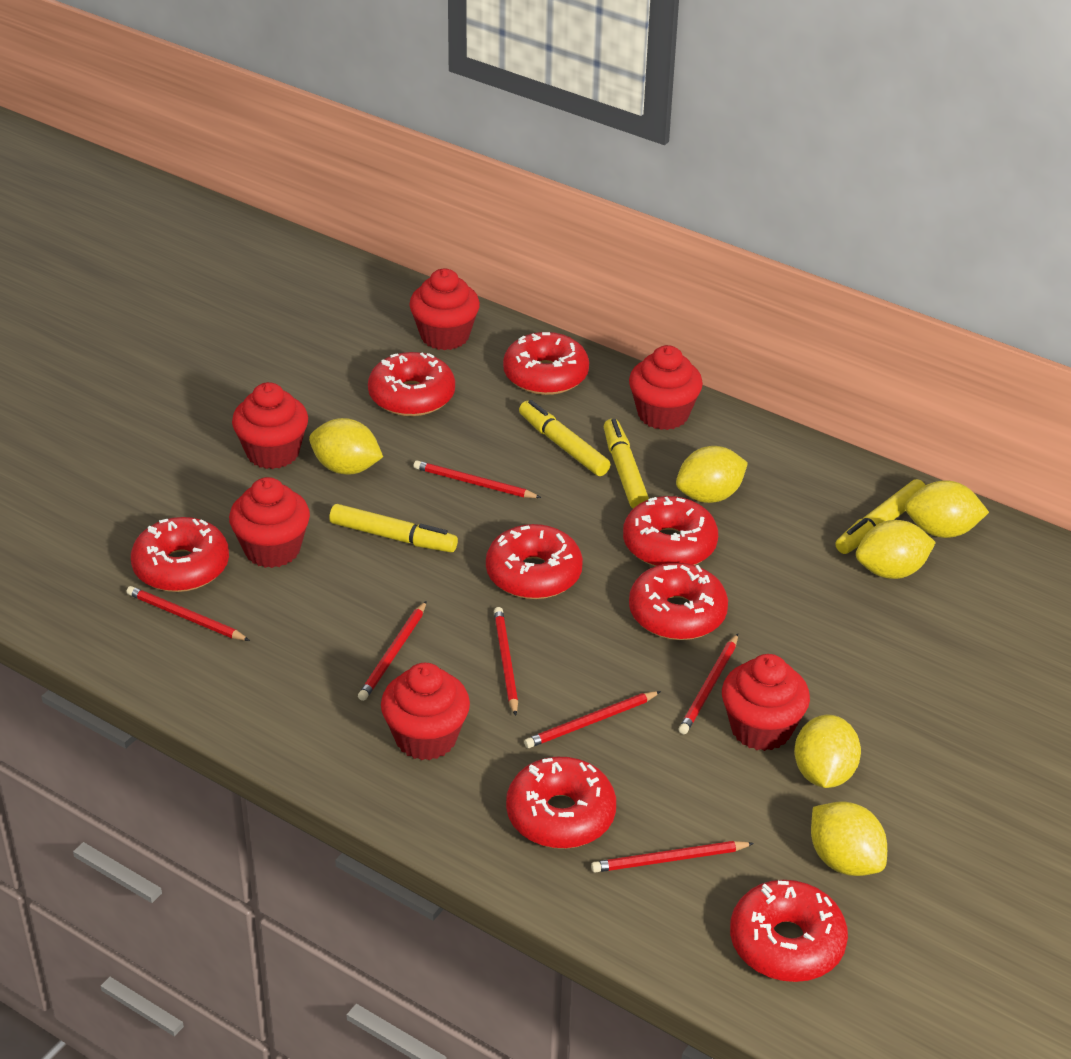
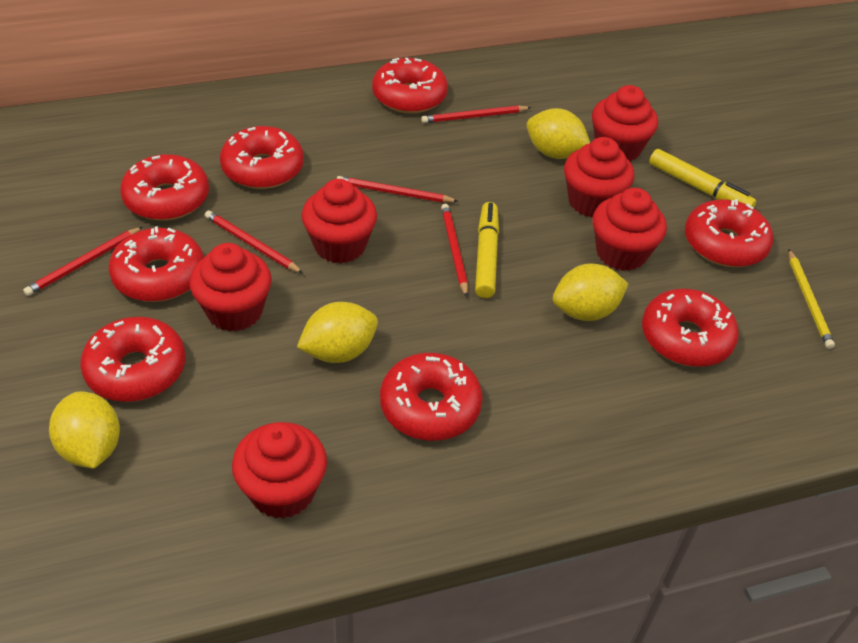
red pencil: [126,586,250,641] [358,601,427,701] [414,460,542,498] [494,607,518,716] [524,691,661,748] [591,841,754,872] [679,634,738,734] = 7 -> [23,227,143,296] [205,210,303,273] [337,176,459,202] [421,105,531,123] [441,204,468,297] = 5
yellow lemon: [309,418,383,475] [676,446,748,503] [794,715,861,788] [811,801,887,876] [856,520,936,579] [905,480,989,538] = 6 -> [49,392,120,468] [297,302,378,363] [527,108,590,159] [553,263,628,321] = 4
yellow marker: [329,504,458,552] [519,400,610,476] [603,419,649,508] [835,479,925,554] = 4 -> [475,202,499,298] [649,149,756,208] = 2
yellow pencil: none = 0 -> [788,250,835,349] = 1

